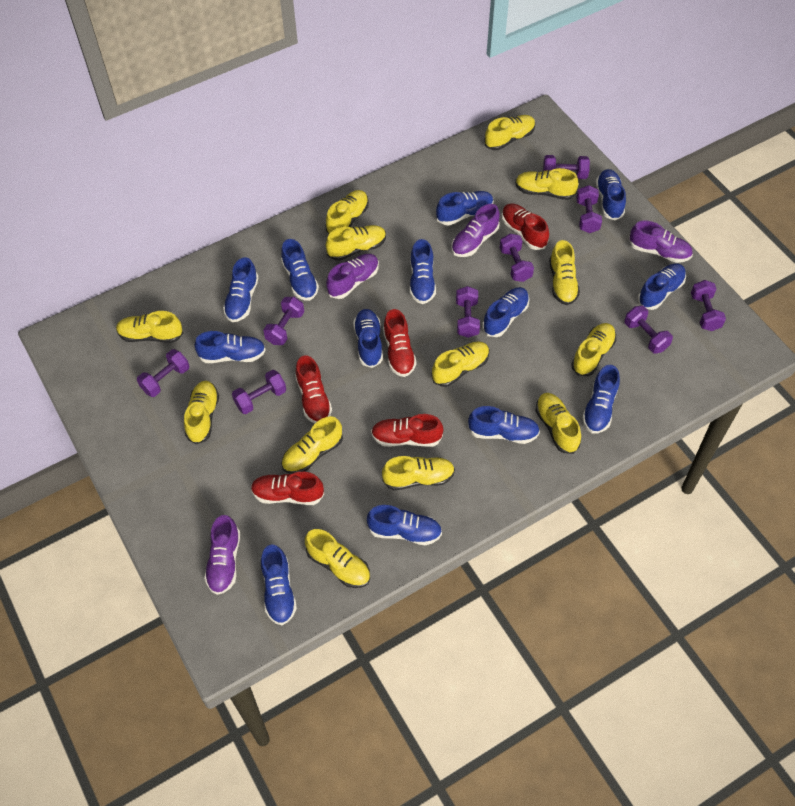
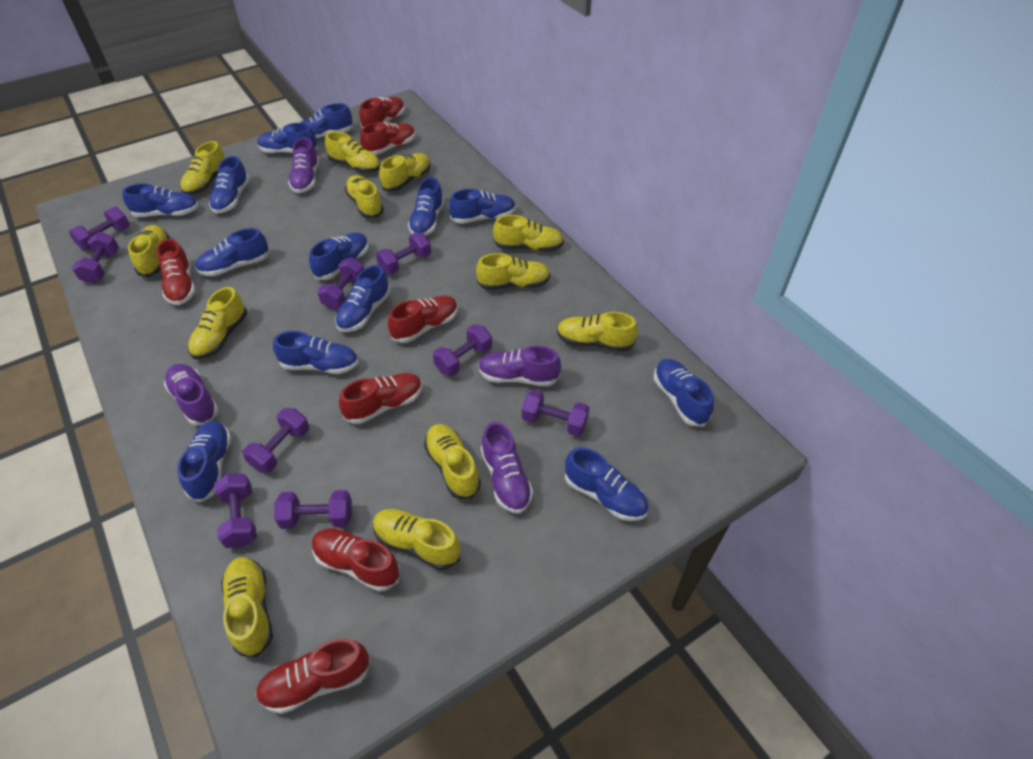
red shoe: [251,472,324,505] [295,355,332,424] [371,414,443,447] [383,309,416,377] [502,204,549,250] = 5 -> [156,239,195,305] [255,638,371,714] [312,528,400,592] [339,373,422,424] [359,97,405,128] [360,122,416,155] [388,295,458,343] = 7
yellow shoe: [116,311,183,343] [184,381,219,445] [281,416,343,474] [305,529,370,588] [326,190,369,234] [326,225,386,261] [382,456,455,490] [432,341,490,387] [484,115,535,150] [515,168,578,200] [535,393,581,454] [549,240,580,305] [571,323,616,376] = 13 -> [128,225,170,277] [180,141,225,195] [188,287,247,359] [221,557,273,657] [325,131,380,173] [345,175,384,218] [373,509,460,570] [379,153,431,192] [424,424,481,499] [476,253,550,290] [493,215,564,252] [557,312,638,352] = 12

